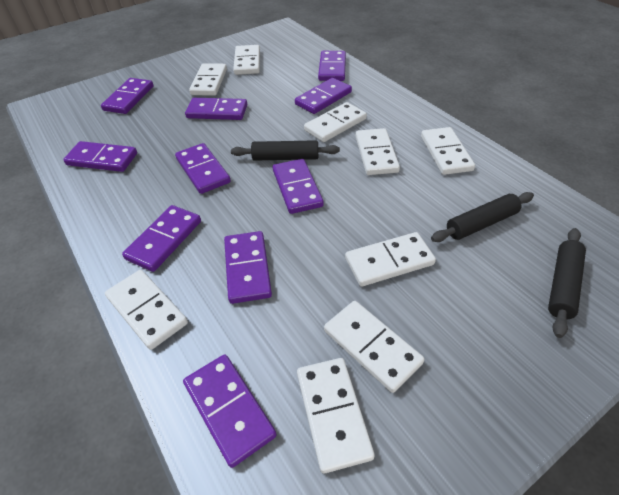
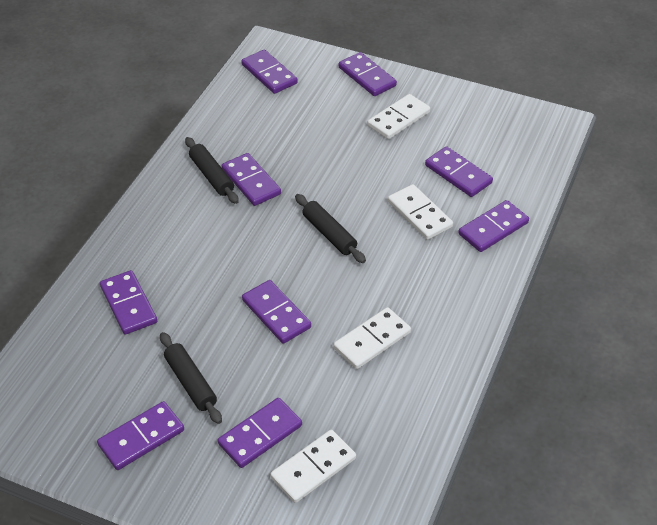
purple domino: [63,141,137,172] [101,78,154,114] [122,205,201,272] [175,143,231,194] [183,354,276,468] [185,98,247,120] [224,231,272,304] [273,159,324,214] [295,78,352,114] [318,51,346,81] = 10 -> [97,401,184,470] [100,270,157,335] [218,398,302,468] [222,153,281,206] [242,50,298,94] [242,280,311,344] [339,52,397,96] [425,146,493,197] [458,200,529,252] = 9
white domino: [105,270,188,350] [189,63,227,96] [233,45,260,75] [297,358,375,473] [304,102,367,142] [324,301,424,393] [345,232,436,287] [356,128,400,175] [421,127,475,175] = 9 -> [270,430,356,503] [333,307,411,369] [367,94,430,139] [388,184,453,240] = 4

